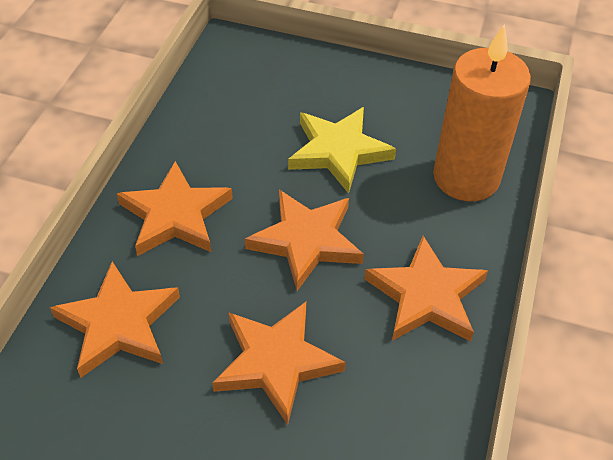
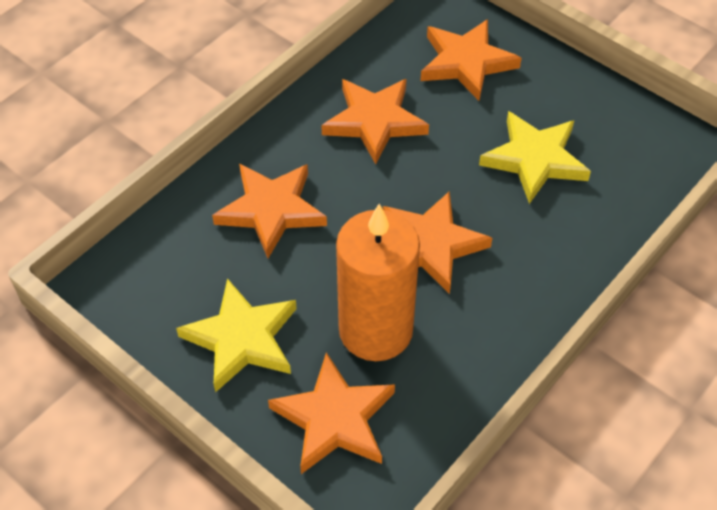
yellow star: [288,107,396,194] = 1 -> [176,278,297,393] [479,111,591,204] = 2

